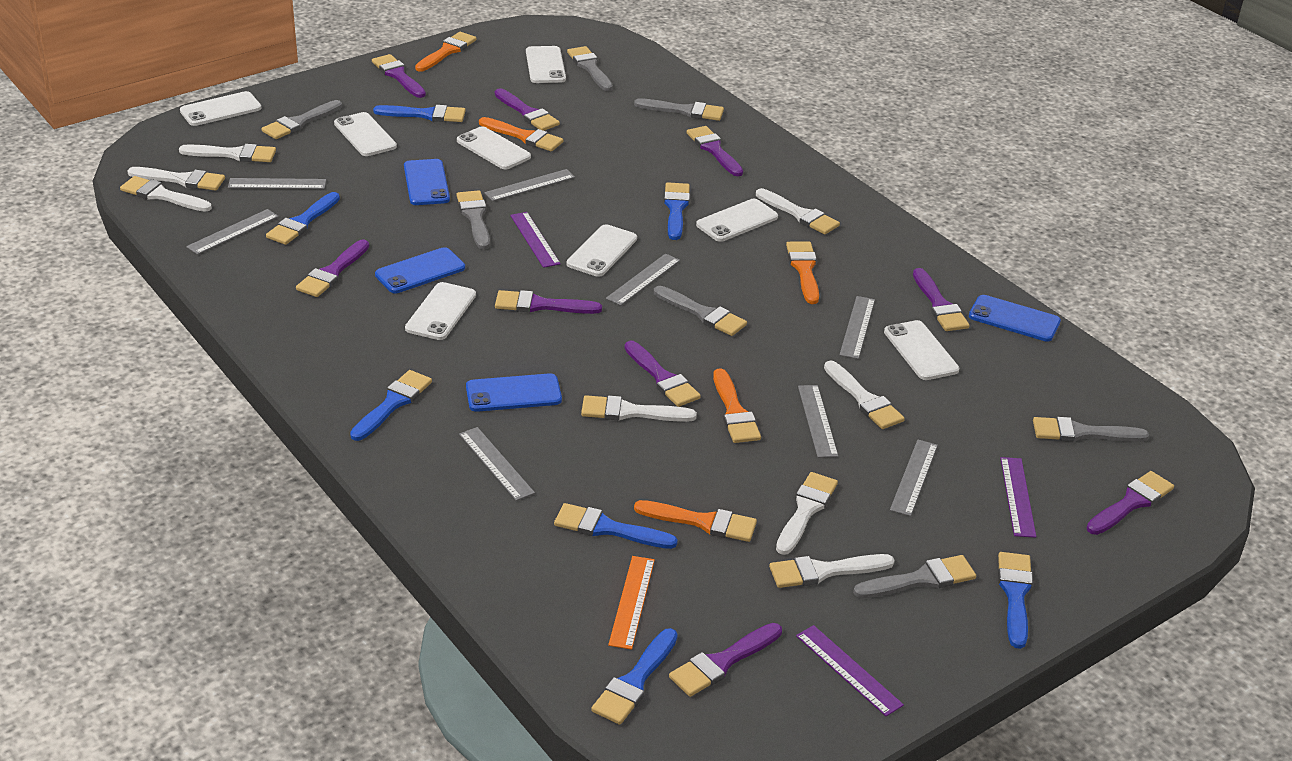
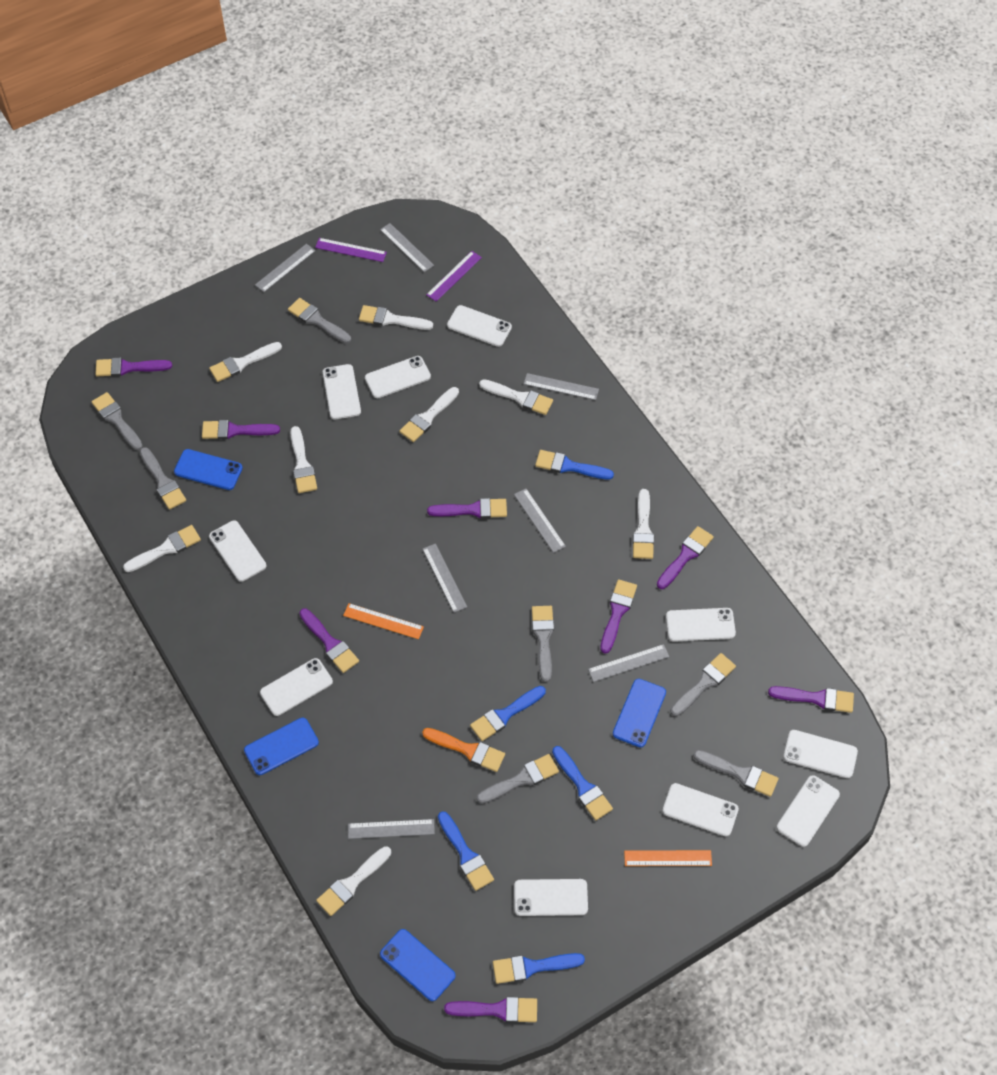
blue brush: [266,192,340,245] [350,370,432,441] [373,105,466,122] [554,503,678,549] [591,628,678,725] [664,182,690,240] [998,552,1033,649] = 7 -> [438,811,494,891] [470,686,546,741] [493,953,585,984] [535,450,614,480] [552,746,613,820] = 5
grey ruler: [186,209,279,255] [228,178,326,189] [459,427,535,501] [484,169,575,201] [606,253,680,306] [798,385,838,458] [839,296,875,359] [890,440,938,516] = 8 -> [255,244,315,292] [348,819,435,839] [380,223,434,272] [423,544,467,613] [514,488,566,553] [524,373,599,400] [588,644,669,682] = 7
orange brush: [415,32,477,72] [479,117,563,151] [634,500,757,542] [713,368,761,443] [786,241,819,304] = 5 -> [422,728,505,772] = 1
orange ruler: [608,556,655,650] = 1 -> [343,603,424,639] [624,850,712,866] = 2
purple brush: [296,239,369,297] [372,54,426,98] [495,88,560,131] [495,290,602,314] [625,341,701,407] [669,623,782,697] [687,126,743,176] [913,268,970,331] [1086,471,1174,535] = 9 -> [95,357,172,377] [202,420,280,439] [299,609,359,673] [427,498,507,519] [444,997,537,1023] [600,579,637,654] [657,526,714,589] [768,686,854,713] = 8
purple ruler: [510,212,561,268] [796,625,904,716] [1000,457,1036,538] = 3 -> [315,238,387,262] [426,251,482,302] = 2
white phone: [180,91,261,126] [334,112,397,156] [405,282,476,340] [457,126,531,169] [526,46,566,83] [567,224,637,277] [696,199,778,242] [884,320,959,380] = 8 -> [209,521,266,582] [260,658,333,716] [323,364,361,419] [365,356,431,398] [447,305,512,347] [514,879,588,916] [662,783,739,836] [666,608,736,642] [777,775,840,847] [783,730,858,778] = 10

